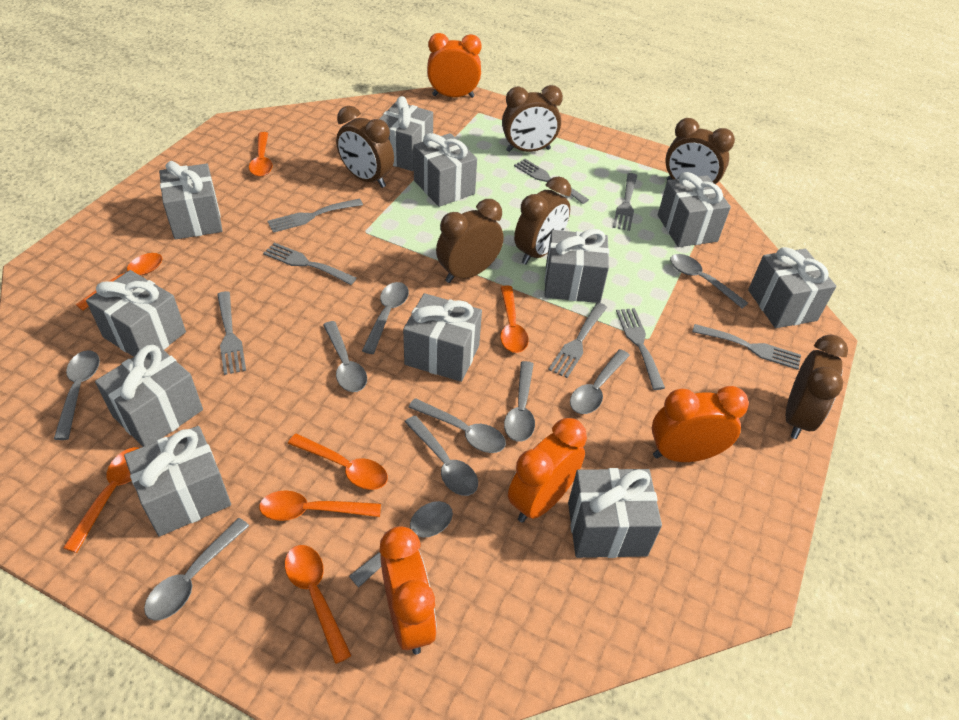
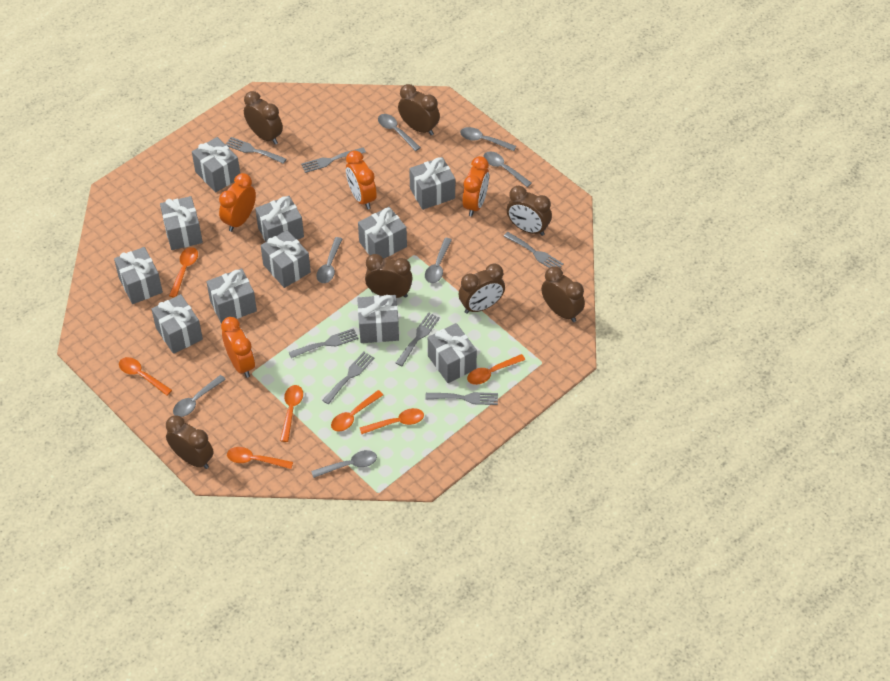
brown clock: [336,106,394,188] [436,199,504,283] [502,85,563,152] [514,176,571,264] [665,118,735,184] [786,335,848,439] = 6 -> [166,415,214,469] [244,91,283,145] [365,254,413,298] [398,84,440,135] [459,263,505,314] [507,186,552,236] [541,266,585,322] = 7
grey fork: [217,291,246,375] [263,242,357,285] [268,199,363,233] [514,159,589,204] [548,303,607,378] [613,173,637,231] [616,308,665,390] [692,324,801,370] = 8 -> [225,137,286,164] [289,328,359,358] [301,147,366,173] [322,352,374,404] [396,312,440,366] [425,392,498,405] [503,232,564,268] = 7
grey spoon: [54,350,100,440] [144,518,250,620] [323,321,367,392] [349,501,453,587] [362,282,409,354] [405,415,478,496] [408,398,506,453] [504,361,535,442] [570,349,630,414] [670,254,748,308] = 10 -> [173,375,226,417] [311,450,377,478] [316,237,342,283] [378,114,421,151] [425,238,452,283] [460,127,516,151] [483,151,532,187] = 7

